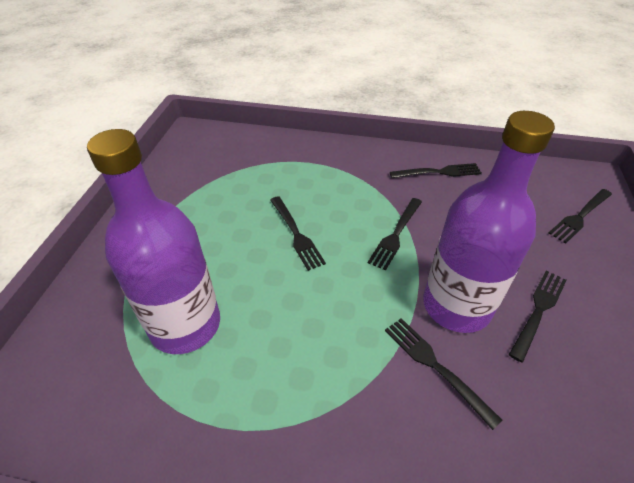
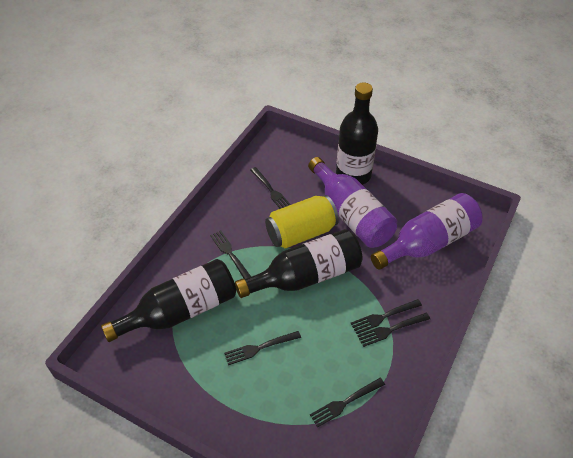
black bottle: none = 0 -> [101,259,236,342] [235,229,363,298] [336,83,378,185] = 3
yellow can: none = 0 -> [265,195,339,248] = 1

